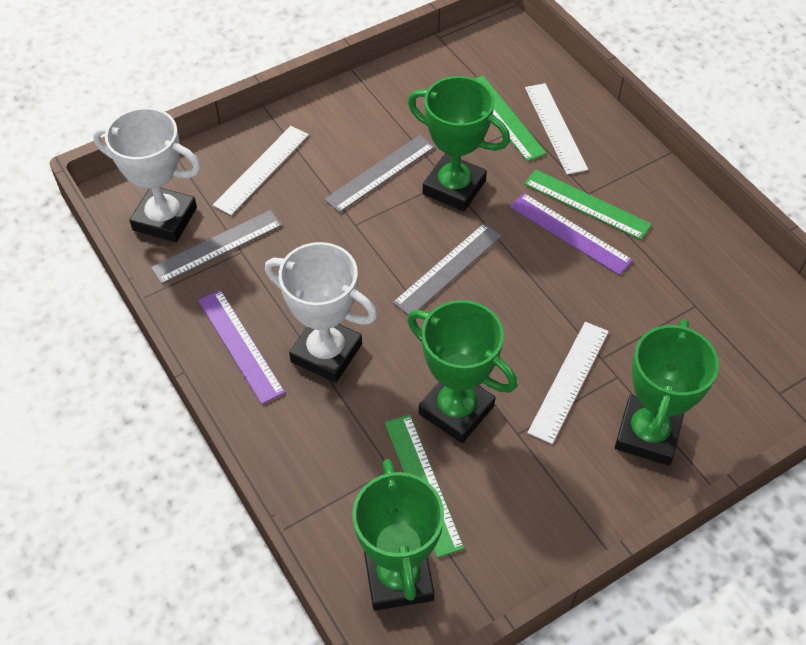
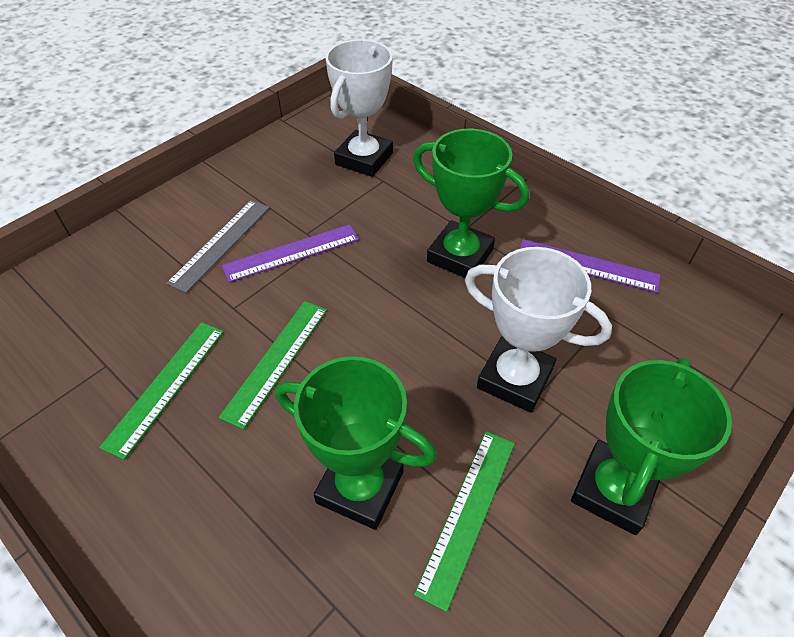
green trophy: [352,459,444,611] [407,300,517,443] [408,76,510,211] [615,319,719,466] = 4 -> [275,356,436,530] [413,129,529,278] [571,358,732,535] = 3
grey ruler: [151,210,282,284] [324,135,435,213] [393,223,502,315] = 3 -> [166,200,270,293] = 1
white ruler: [213,126,309,215] [525,83,588,175] [528,322,609,444] = 3 -> none = 0

